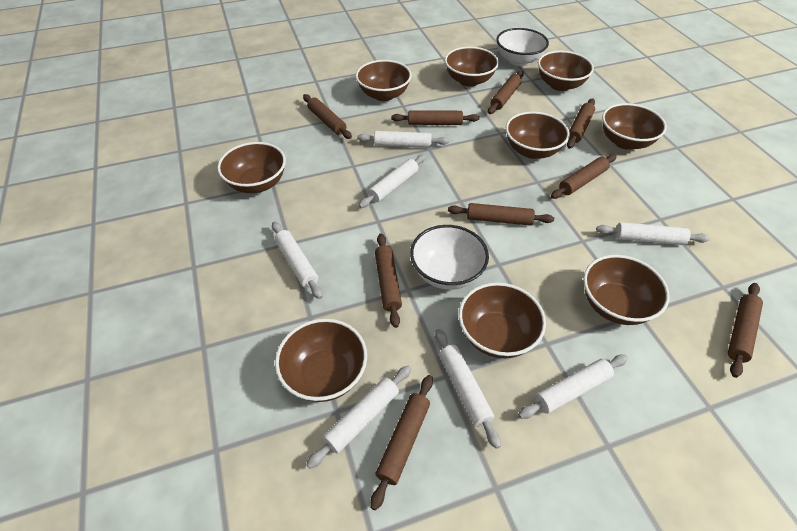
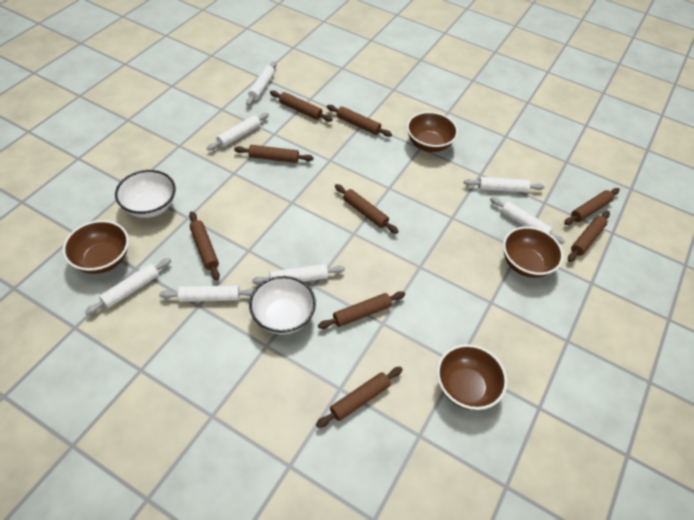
brown bowl: [217,142,286,193] [275,319,367,402] [356,60,412,101] [445,46,499,87] [459,282,546,358] [506,111,570,159] [538,51,594,91] [583,255,670,325] [602,103,667,150] = 9 -> [63,220,129,274] [407,111,458,152] [437,344,507,410] [503,226,564,278] = 4

